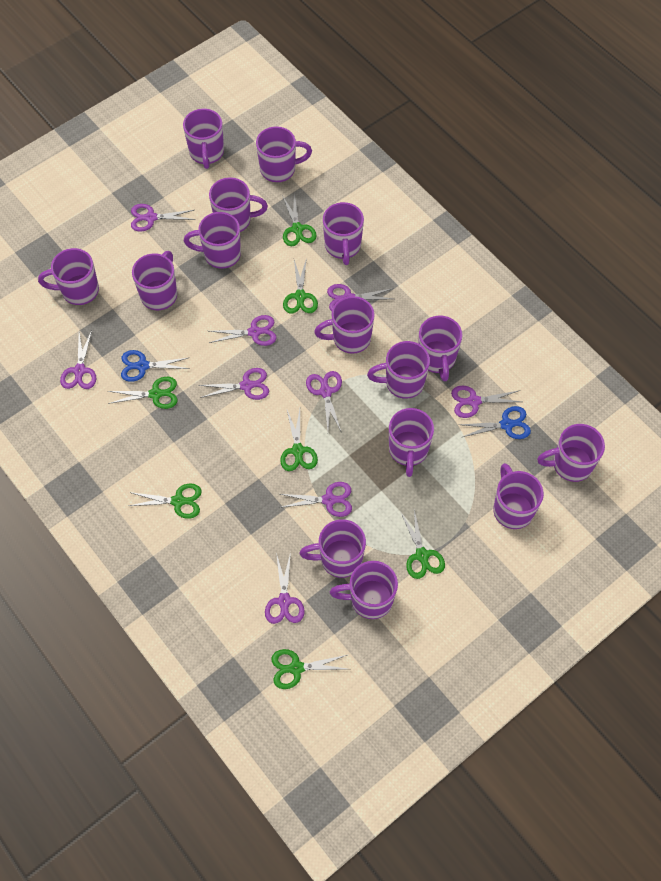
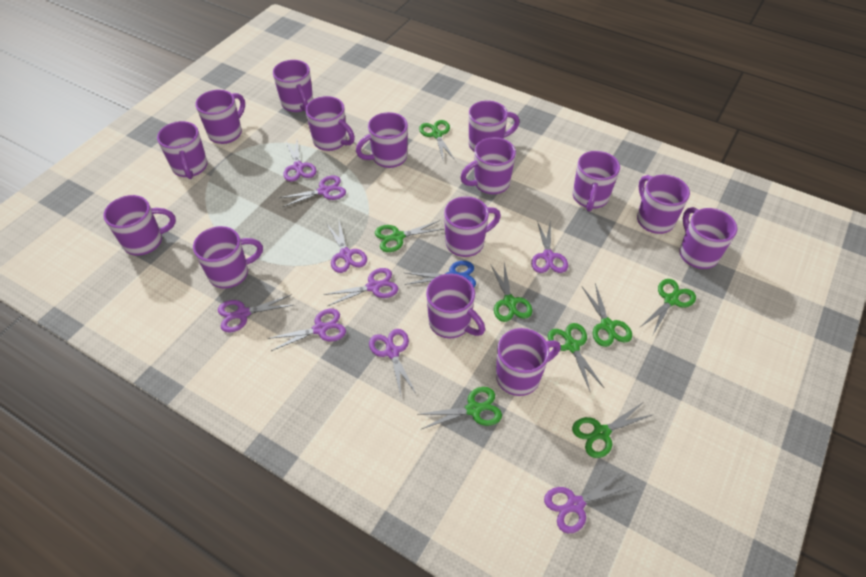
blue scissors: [121,350,189,382] [459,406,531,439] = 2 -> [404,261,476,287] = 1
green scissors: [108,377,178,409] [129,483,202,519] [271,649,347,689] [280,409,318,471] [282,193,317,246] [283,258,318,314] [400,509,445,579] = 7 -> [375,220,444,252] [418,387,502,429] [419,120,455,160] [491,263,532,322] [548,323,604,391] [572,403,654,458] [582,283,632,347] [640,279,696,334] = 8

